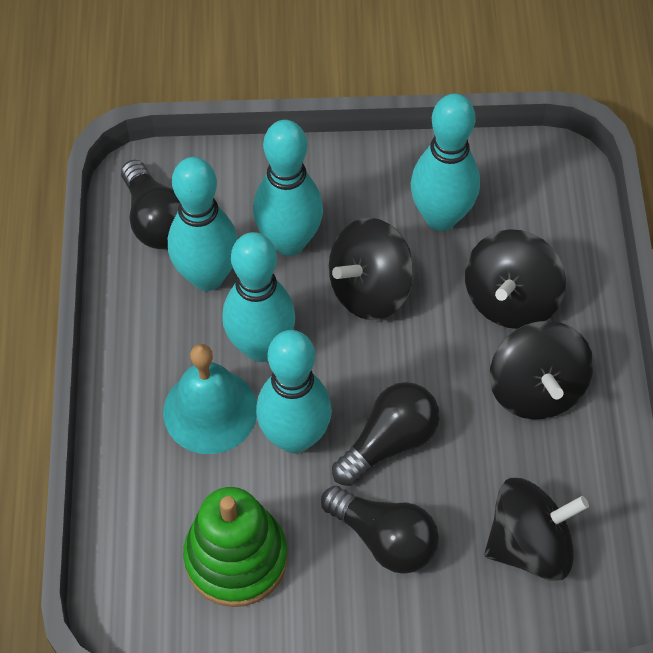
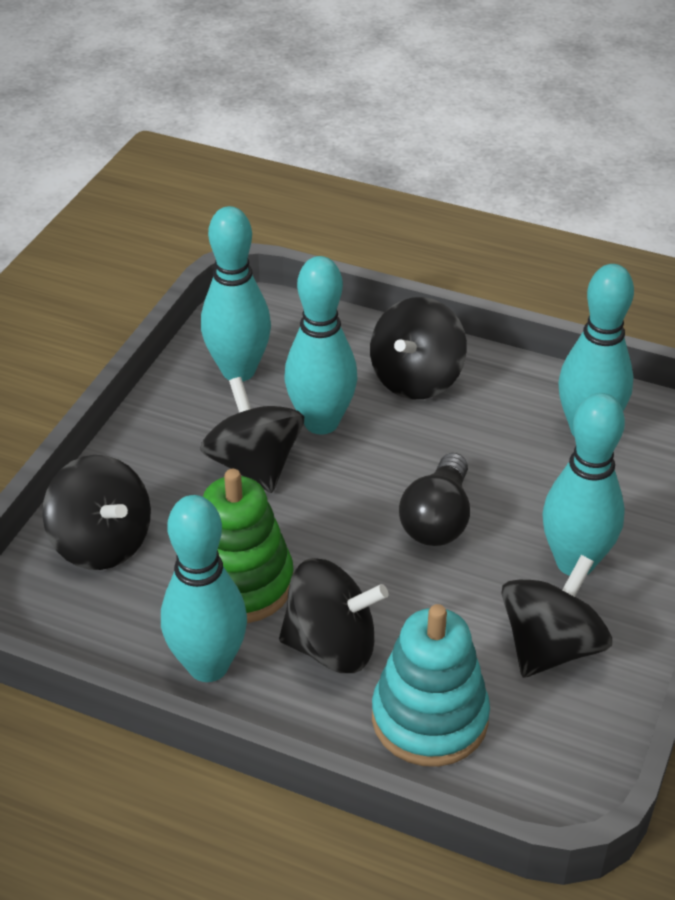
black light bulb: [121,160,180,249] [321,486,439,574] [332,382,440,486] = 3 -> [399,453,470,546] = 1
black spinning top: [329,218,414,320] [465,229,566,329] [484,478,589,581] [489,321,594,420] = 4 -> [42,455,151,570] [200,377,304,493] [279,558,388,673] [370,297,467,399] [502,555,612,678] = 5
turquoise bell: [163,344,257,454] = 1 -> none = 0
turquoise stacking toy: none = 0 -> [372,604,490,767] = 1

